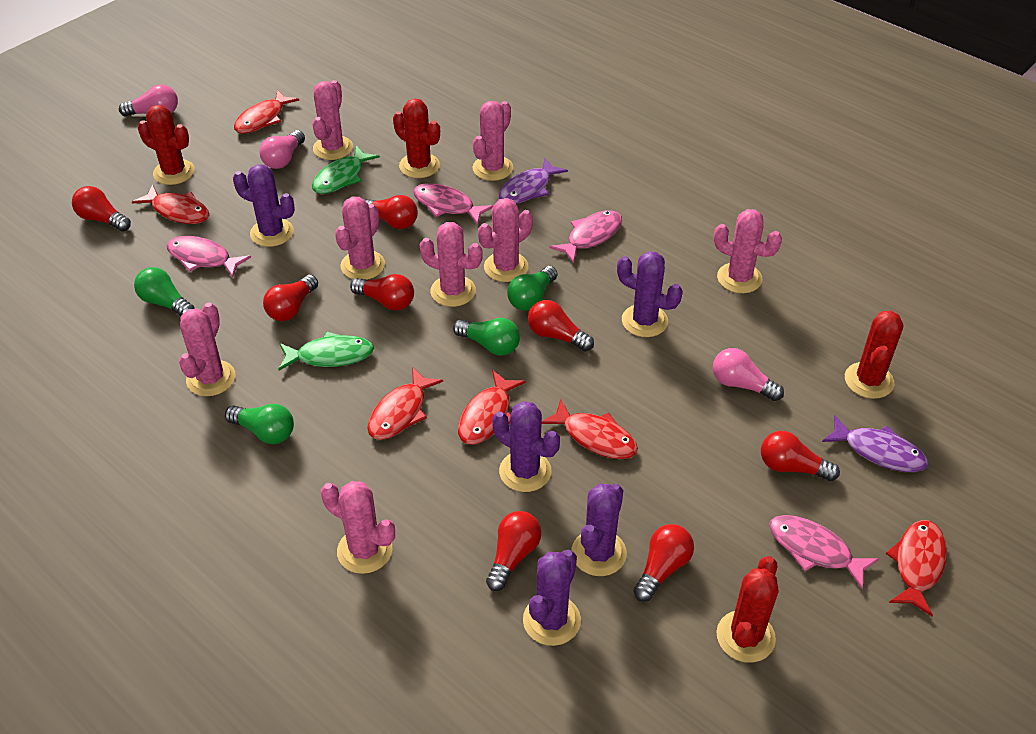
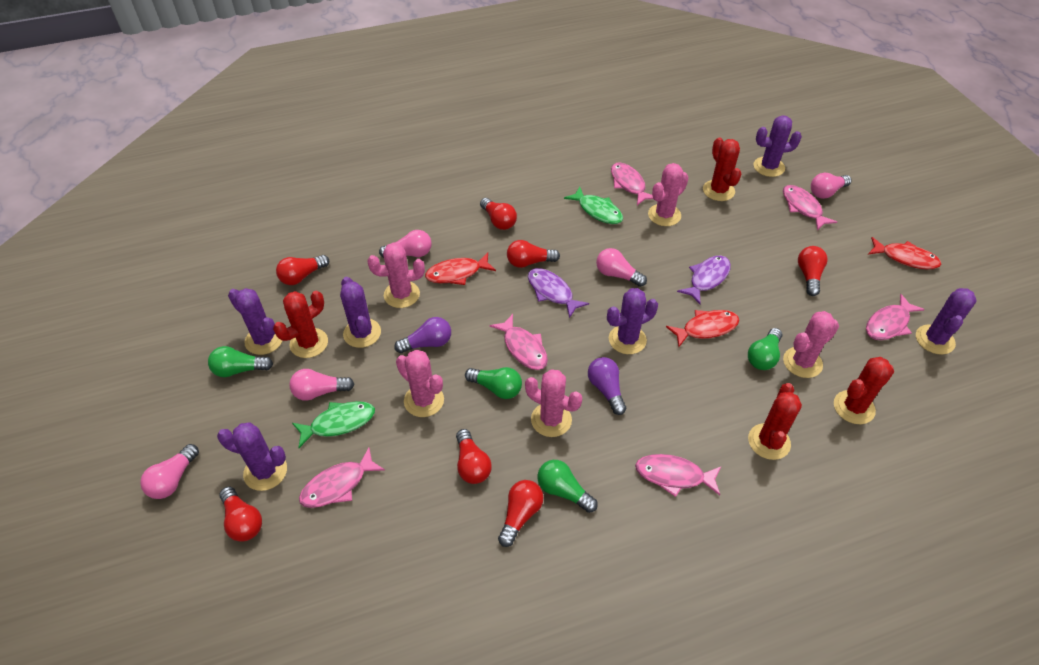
pink cactus: [179,302,235,396] [313,80,353,160] [321,481,395,574] [335,196,385,280] [420,222,483,307] [473,101,513,181] [478,198,533,282] [714,209,782,293] = 8 -> [368,242,425,308] [396,350,444,417] [525,369,582,437] [648,163,689,226] [783,311,839,378] = 5
pink fish: [167,236,251,278] [413,183,493,225] [549,210,622,263] [769,515,879,589] = 4 -> [299,448,385,508] [490,314,548,370] [611,162,653,205] [635,454,721,497] [783,185,837,230] [866,294,925,340] = 6
pink light bulb: [119,84,178,117] [259,130,305,169] [713,348,784,401] = 3 -> [140,444,199,499] [289,369,354,401] [379,230,432,258] [596,248,647,287] [811,173,852,199] = 5
purple cactus: [233,164,295,247] [492,401,560,492] [523,550,581,646] [571,484,627,576] [617,251,683,337] = 5 -> [217,422,287,491] [228,288,282,355] [340,277,381,348] [607,288,658,354] [753,115,802,177] [916,288,977,355] = 6
purple light bulb: none = 0 -> [394,317,451,353] [588,357,626,415] = 2
red fish: [132,185,209,224] [234,90,299,134] [367,367,443,440] [458,370,525,445] [542,399,638,459] [886,520,947,617] = 6 -> [425,253,496,285] [666,310,739,347] [868,237,941,269] = 3
red light bulb: [72,186,131,232] [263,275,318,321] [350,274,414,311] [363,195,418,229] [486,511,542,591] [528,300,594,352] [633,524,694,602] [761,431,840,481] = 8 -> [219,486,262,542] [276,255,329,285] [456,429,492,484] [480,198,517,230] [498,480,544,547] [507,240,560,268] [798,246,828,296] = 7

